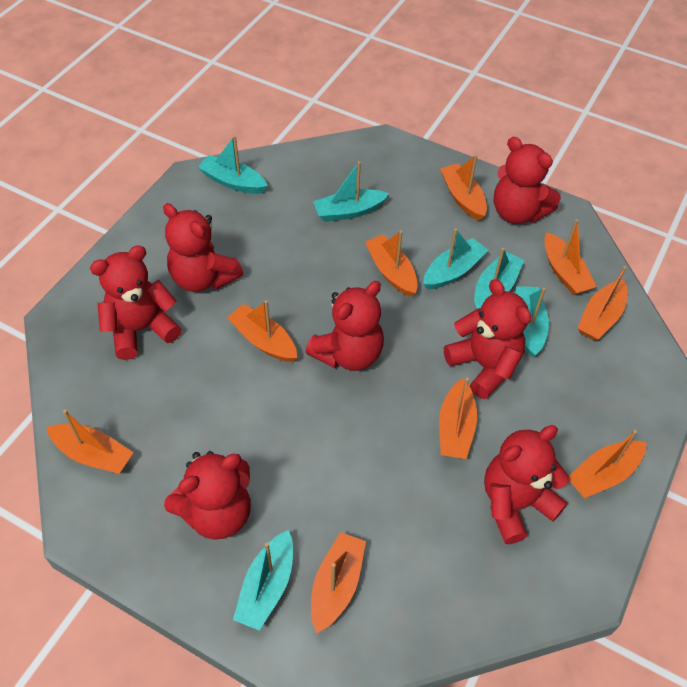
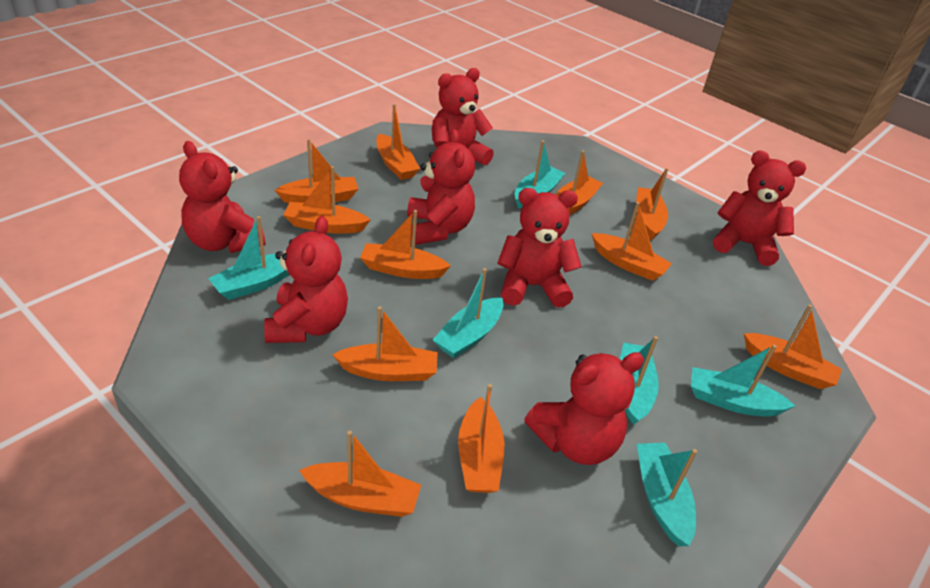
orange boat: [46,410,134,474] [227,300,297,362] [311,532,366,634] [365,231,418,297] [439,377,477,459] [440,155,487,221] [544,219,597,295] [569,430,646,498] [578,266,628,340] = 9 -> [275,139,358,203] [284,166,370,234] [299,431,421,517] [332,306,438,381] [360,210,451,279] [376,104,420,180] [458,384,504,493] [556,150,603,215] [592,202,672,281] [636,168,668,241] [744,304,842,389] = 11

